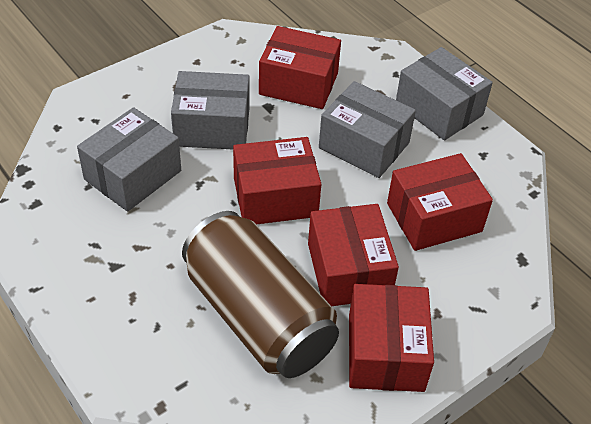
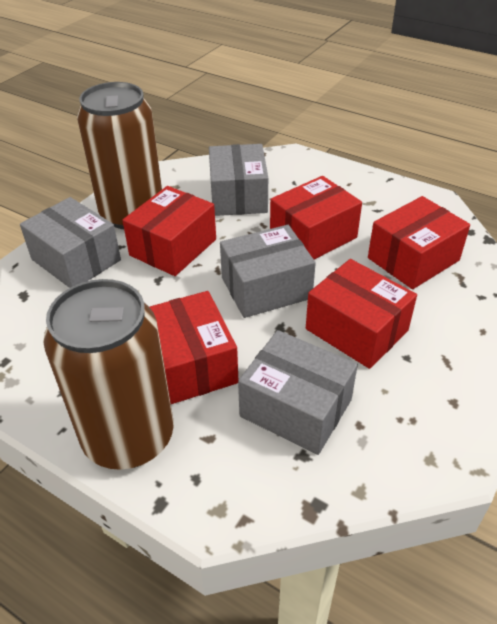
brown can: [182,211,339,378] = 1 -> [43,279,174,470] [77,82,162,229] = 2

